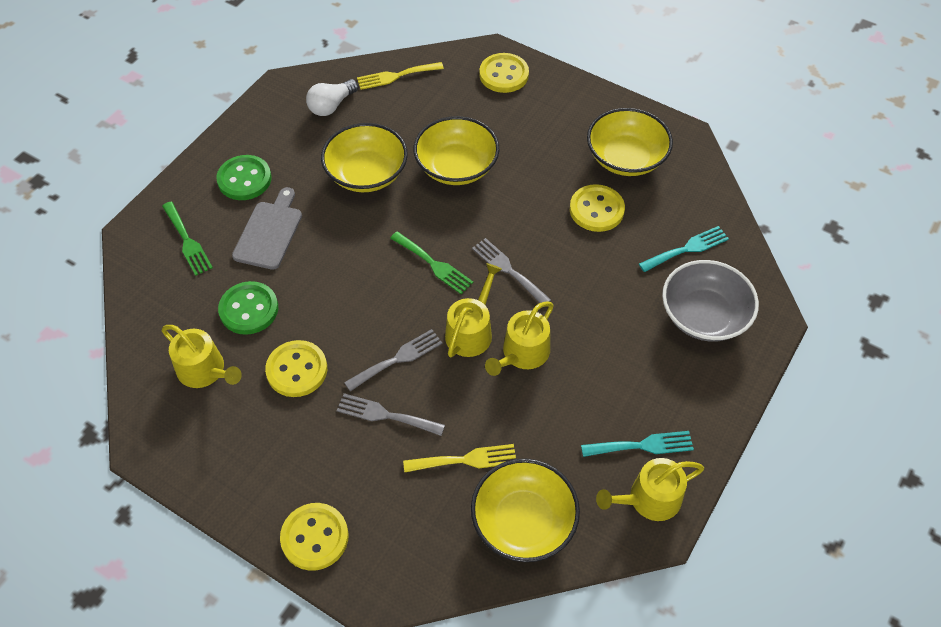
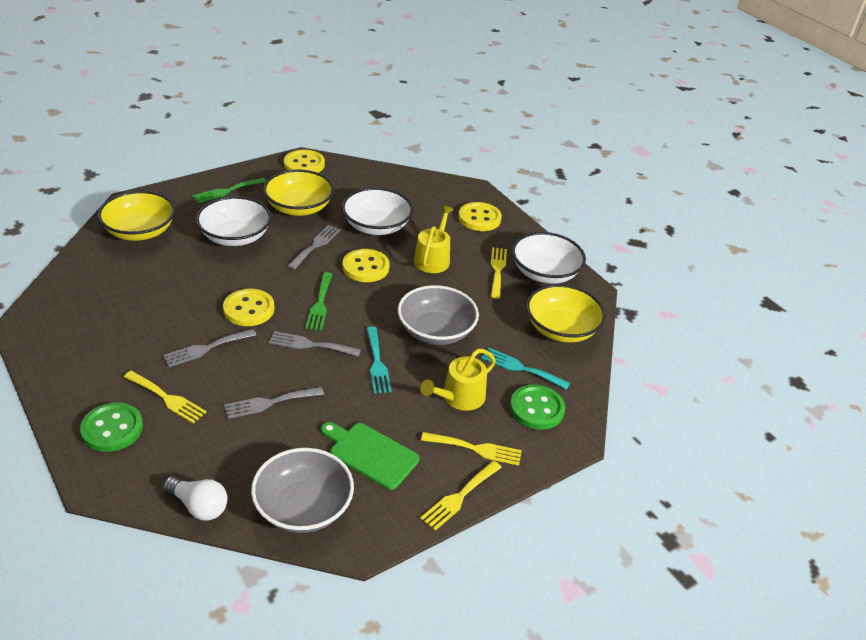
green cutting board: none = 0 -> [321,422,420,490] = 1
grey bowl: [662,260,759,342] = 1 -> [251,448,354,533] [398,285,479,345] = 2
grey cutting board: [232,187,302,270] = 1 -> none = 0
grey fork: [337,393,445,436] [344,329,443,391] [472,238,551,303] = 3 -> [163,329,256,367] [224,387,324,419] [269,331,361,357] [288,225,341,270] = 4
white bowl: none = 0 -> [196,196,271,246] [342,188,413,235] [512,232,586,284] = 3
yellow bowl: [321,123,408,192] [414,116,499,185] [471,459,580,562] [587,108,673,176] = 4 -> [98,191,175,241] [263,170,334,216] [526,284,606,343] = 3
yellow fork: [357,62,444,90] [403,444,516,472] = 2 -> [124,371,207,424] [420,461,502,531] [421,432,522,466] [491,247,507,298] = 4
yellow watering can: [162,325,242,388] [445,263,502,357] [485,302,554,376] [596,458,704,521] = 4 -> [414,206,454,273] [420,349,496,411] = 2

